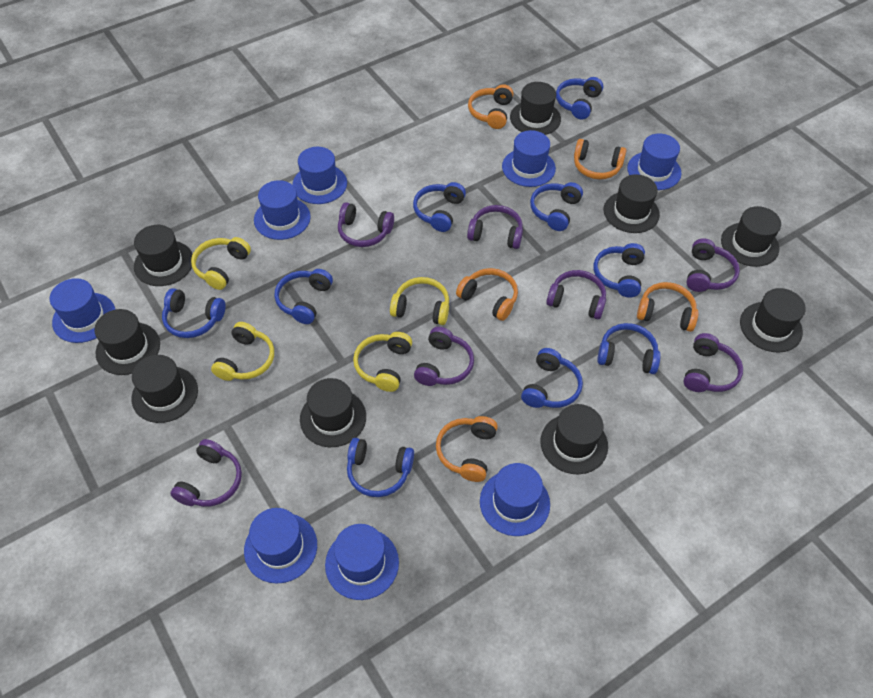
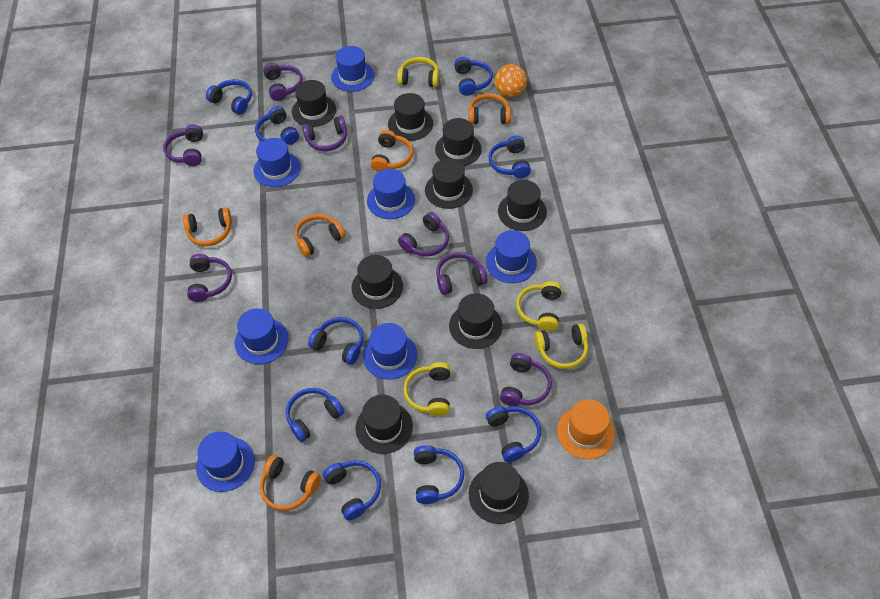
blue hat: [50,278,115,343] [244,508,317,584] [254,180,311,240] [292,147,347,204] [325,524,399,600] [480,463,550,536] [502,130,556,187] [627,134,682,190] = 8 -> [196,431,255,492] [235,308,289,364] [253,138,301,187] [331,46,375,92] [363,323,417,380] [367,169,415,219] [486,230,537,283] = 7
orange ball: none = 0 -> [495,64,527,98] = 1
orange hat: none = 0 -> [557,399,615,459] = 1

